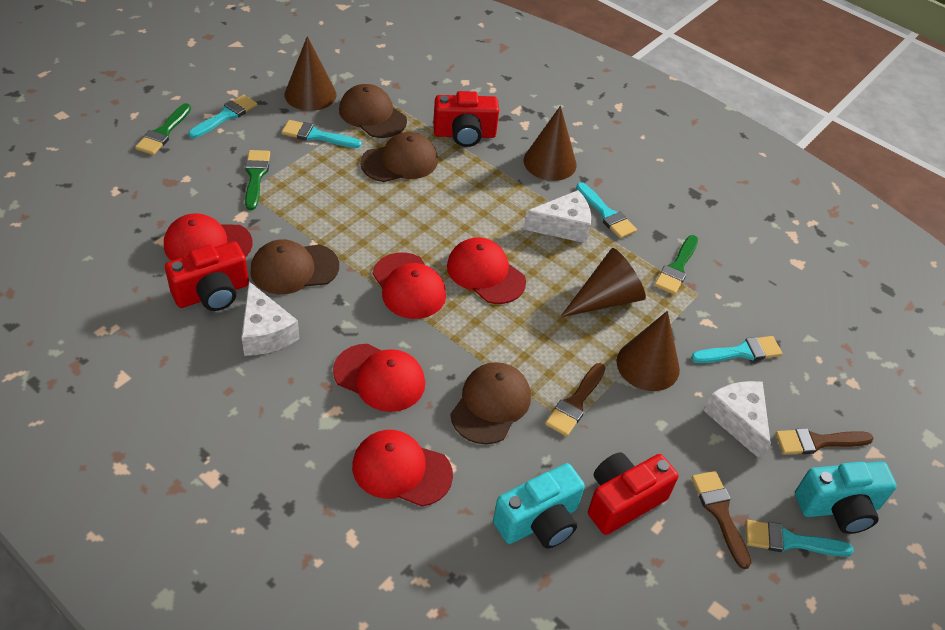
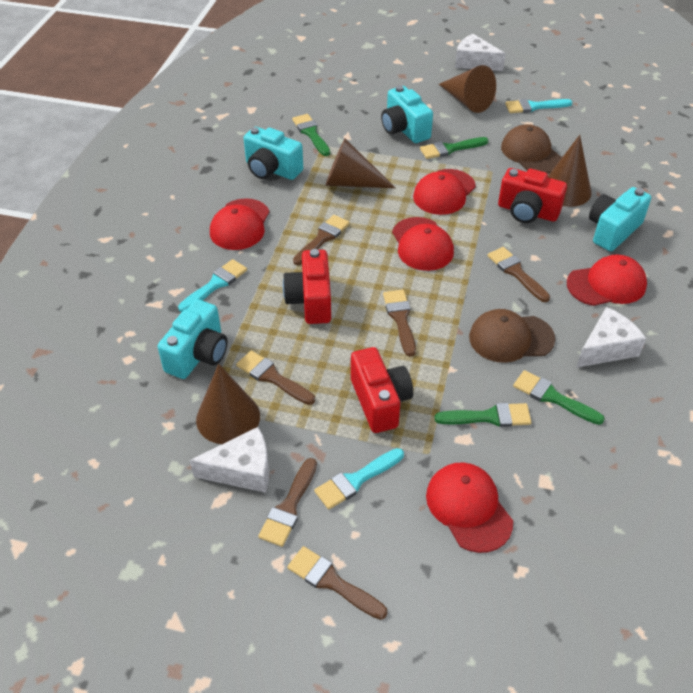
brown brush: [545,363,605,436] [692,471,751,569] [775,428,874,454] = 3 -> [236,351,315,405] [258,458,317,547] [287,546,387,620] [293,215,350,265] [383,290,416,357] [488,247,550,302] = 6
brown cap: [251,239,339,294] [339,84,407,138] [360,132,438,182] [450,362,531,444] = 4 -> [469,309,555,363] [501,124,562,174] = 2
green brush: [135,103,191,155] [245,150,270,210] [654,235,698,295] = 3 -> [292,114,330,156] [420,137,489,159] [434,403,532,427] [513,370,605,425] = 4
turquoise brush: [188,94,257,138] [282,120,362,148] [576,182,637,239] [691,336,782,363] [745,520,854,557] = 5 -> [178,259,247,312] [314,448,404,509] [505,99,572,113] = 3
turquoise camera: [493,463,585,549] [795,462,897,534] = 2 -> [158,299,228,379] [244,127,303,180] [381,85,433,143] [589,187,651,251] = 4

